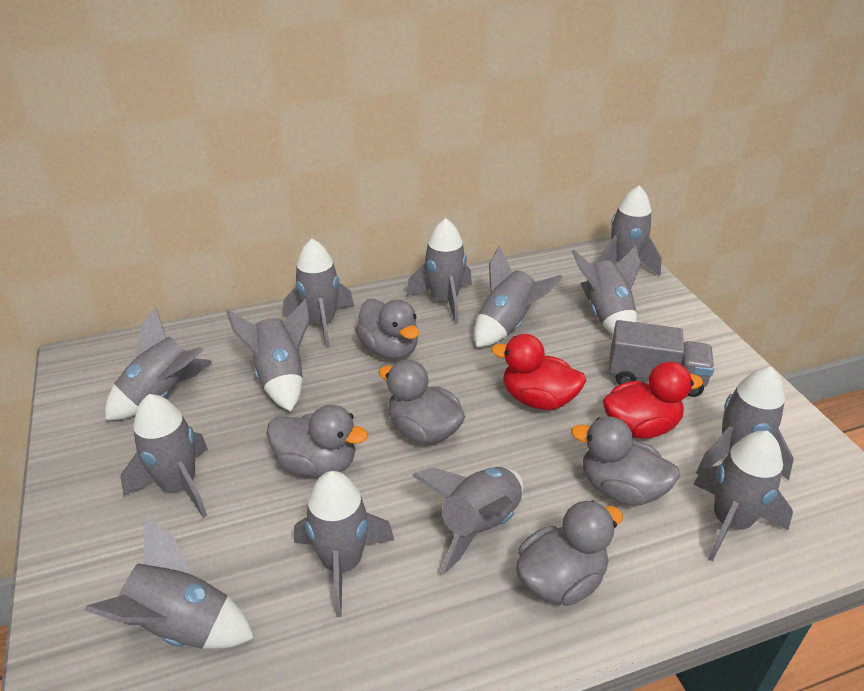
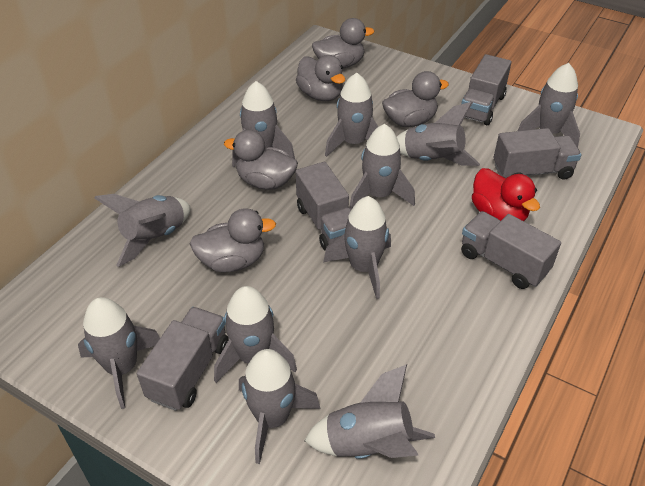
grey rocket: [84,518,254,649] [105,307,212,420] [120,394,208,518] [226,299,310,412] [283,239,354,348] [294,471,394,617] [406,218,472,324] [412,467,523,574] [474,246,562,347] [571,246,641,335] [597,185,662,276] [694,431,793,562] [696,366,794,480] = 13 -> [78,297,160,409] [94,194,190,267] [214,286,297,383] [232,81,295,167] [239,349,321,464] [304,364,435,459] [323,196,391,299] [325,73,379,157] [349,124,415,210] [397,102,480,166] [518,63,580,147] = 11
grey truck: [609,320,714,397] = 1 -> [137,307,228,411] [296,162,351,251] [461,54,512,125] [461,211,561,289] [494,128,581,180] = 5
red duck: [491,334,586,410] [603,362,703,438] = 2 -> [472,168,540,221] = 1

